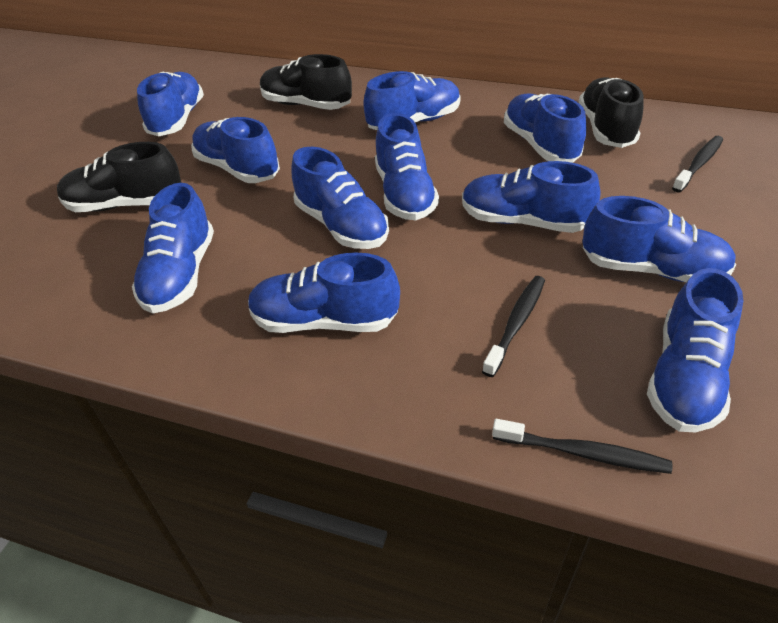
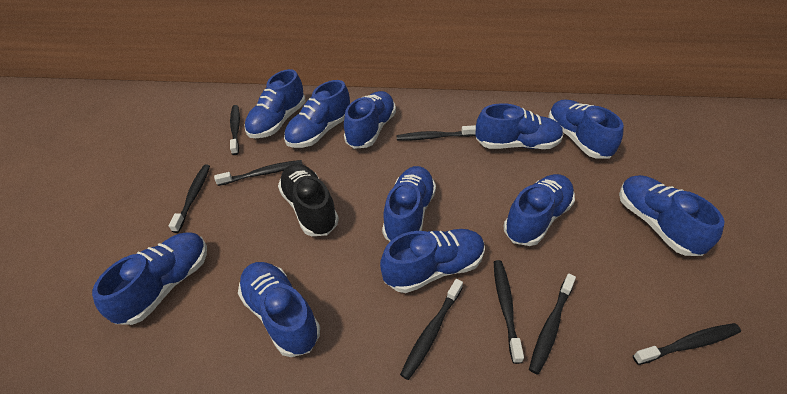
black shoe: [57,142,181,212] [260,54,352,110] [579,77,644,148] = 3 -> [278,164,339,236] = 1
black toothbrush: [482,276,545,377] [492,419,672,474] [672,136,723,192] = 3 -> [169,165,210,233] [214,160,303,186] [230,105,240,155] [397,125,476,141] [400,279,463,380] [494,260,524,364] [529,274,576,375] [633,323,741,365] = 8

